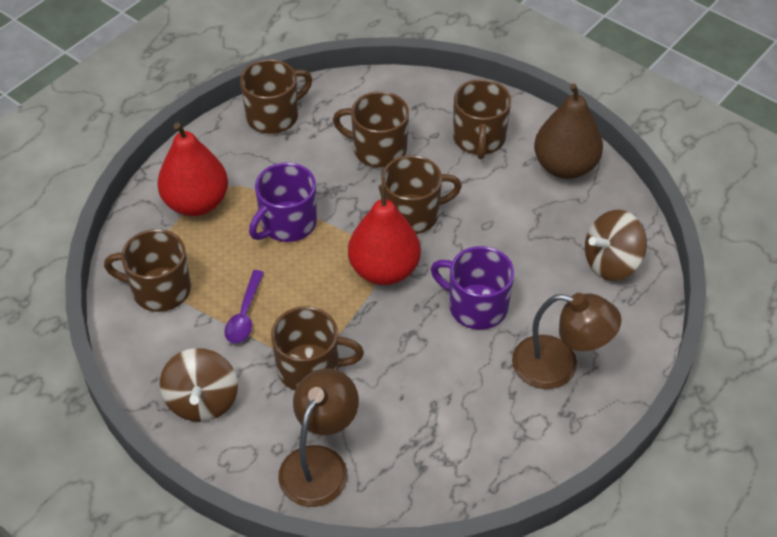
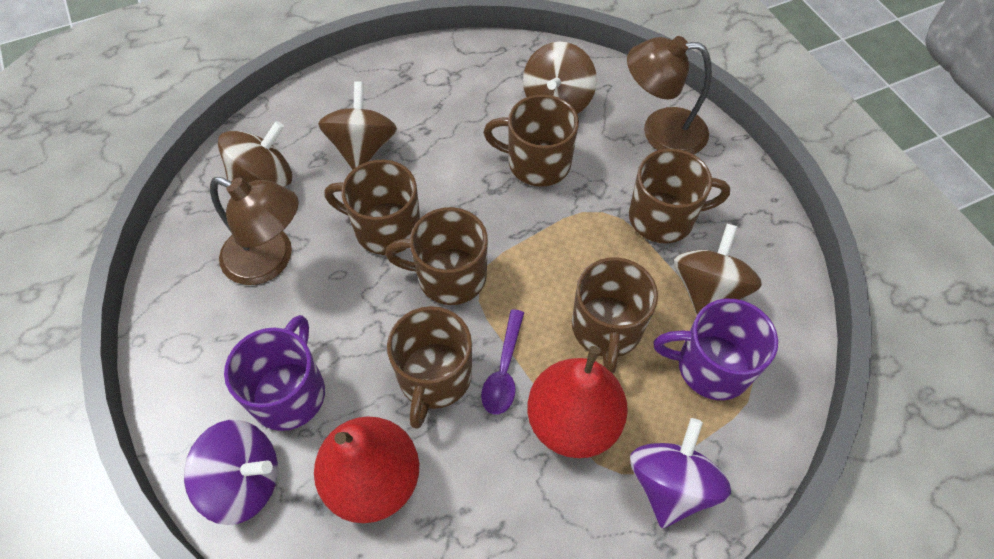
brown pear: [534,83,603,179] = 1 -> none = 0
brown spinning top: [160,348,238,422] [585,210,647,281] = 2 -> [218,121,292,187] [318,81,397,170] [523,42,597,114] [674,224,762,314] = 4
purple spinning top: none = 0 -> [184,420,278,525] [630,418,731,528] = 2

